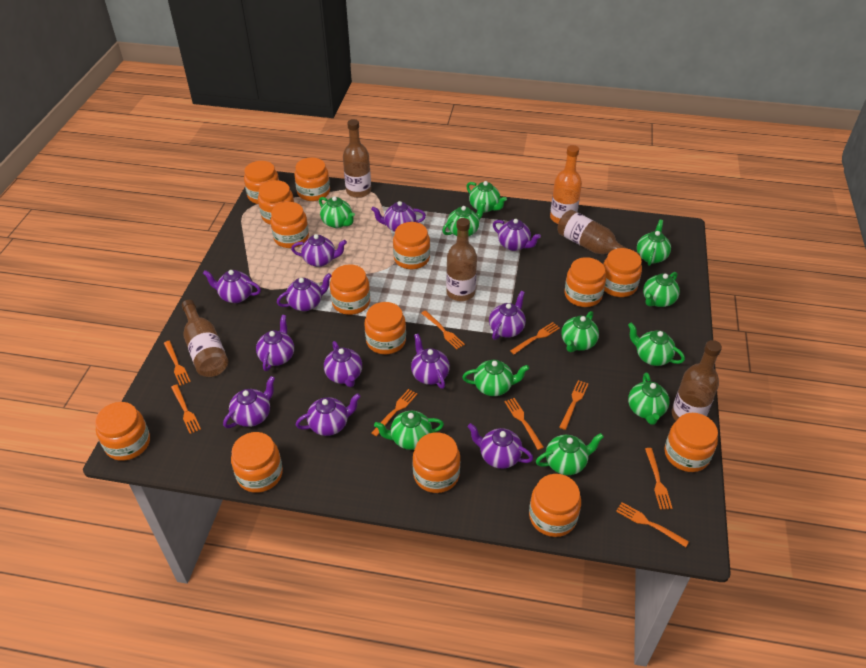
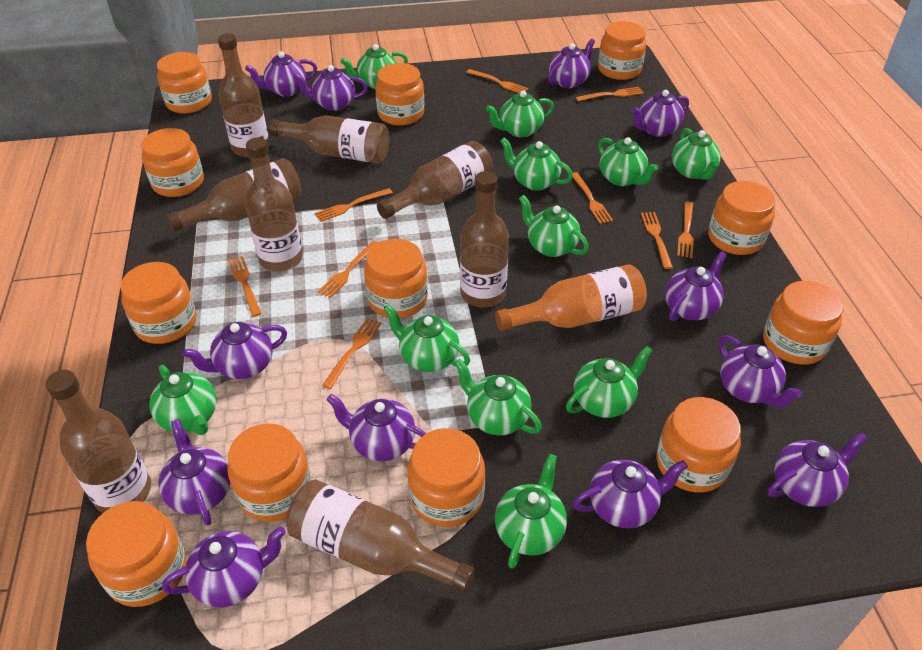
brown bottle: [182,300,228,377] [343,119,371,198] [446,218,477,301] [557,210,640,256] [672,340,722,421] = 5 -> [46,370,151,513] [167,158,302,232] [218,33,270,157] [245,137,303,271] [269,115,389,163] [286,479,475,593] [377,141,493,219] [460,171,509,308] = 8
orange jar: [95,402,150,461] [231,432,283,493] [244,161,279,204] [258,180,294,225] [270,202,309,248] [294,158,330,201] [330,264,370,315] [364,302,406,354] [393,222,430,269] [413,432,460,493] [529,474,581,537] [564,257,606,307] [603,248,642,297] [664,413,718,472] = 14 -> [86,501,187,607] [120,262,197,344] [141,128,204,197] [157,52,212,114] [227,423,312,522] [364,239,428,318] [375,63,424,126] [407,428,485,527] [598,21,646,80] [656,397,741,493] [708,181,775,255] [763,281,844,365] = 12

